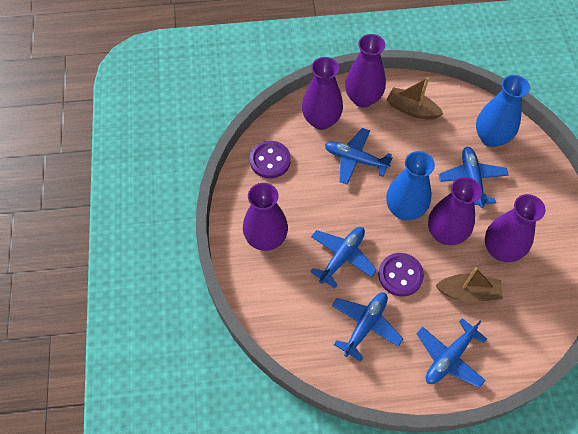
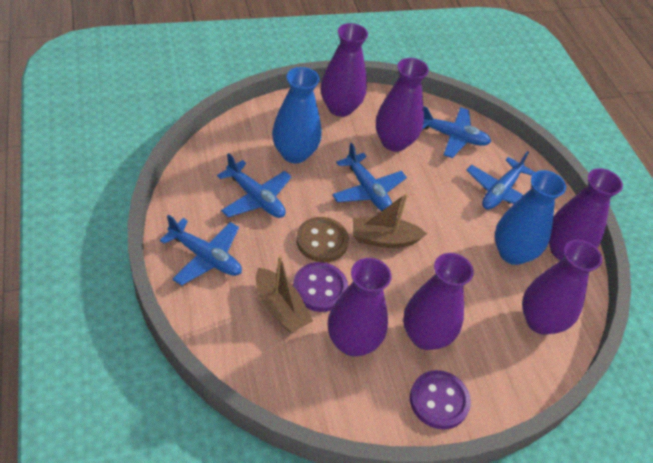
brown button: none = 0 -> [296,217,349,262] = 1
purple vase: [243,183,288,251] [302,57,343,130] [345,34,386,108] [428,177,482,245] [485,194,546,262] = 5 -> [321,23,368,117] [328,258,391,356] [376,58,429,152] [403,253,474,350] [522,240,602,335] [549,168,623,260] = 6

